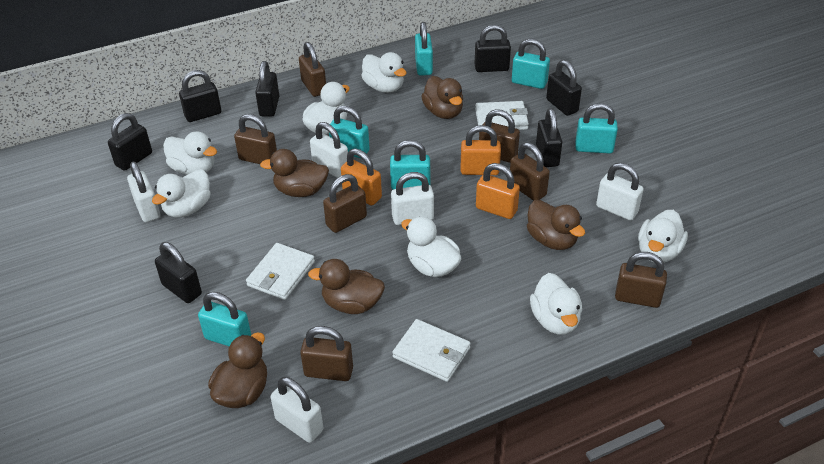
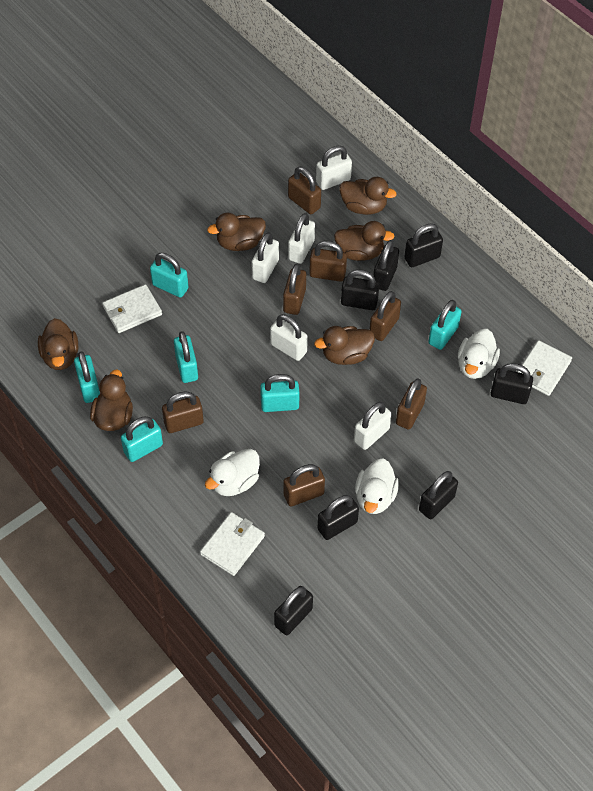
brown duck: [208,333,267,408] [260,149,329,197] [308,259,385,314] [421,76,463,119] [527,200,585,250] = 5 -> [38,318,78,370] [90,369,133,431] [207,213,266,251] [314,326,375,365] [334,221,395,261] [339,177,397,215] = 6
orange padlock: [341,148,382,206] [461,125,501,175] [476,163,520,219] = 3 -> none = 0
white duck: [152,169,211,218] [163,131,217,175] [302,82,350,135] [361,52,407,93] [401,216,461,277] [530,273,582,335] [638,210,688,263] = 7 -> [205,449,260,496] [355,458,399,514] [458,329,500,379] = 3

